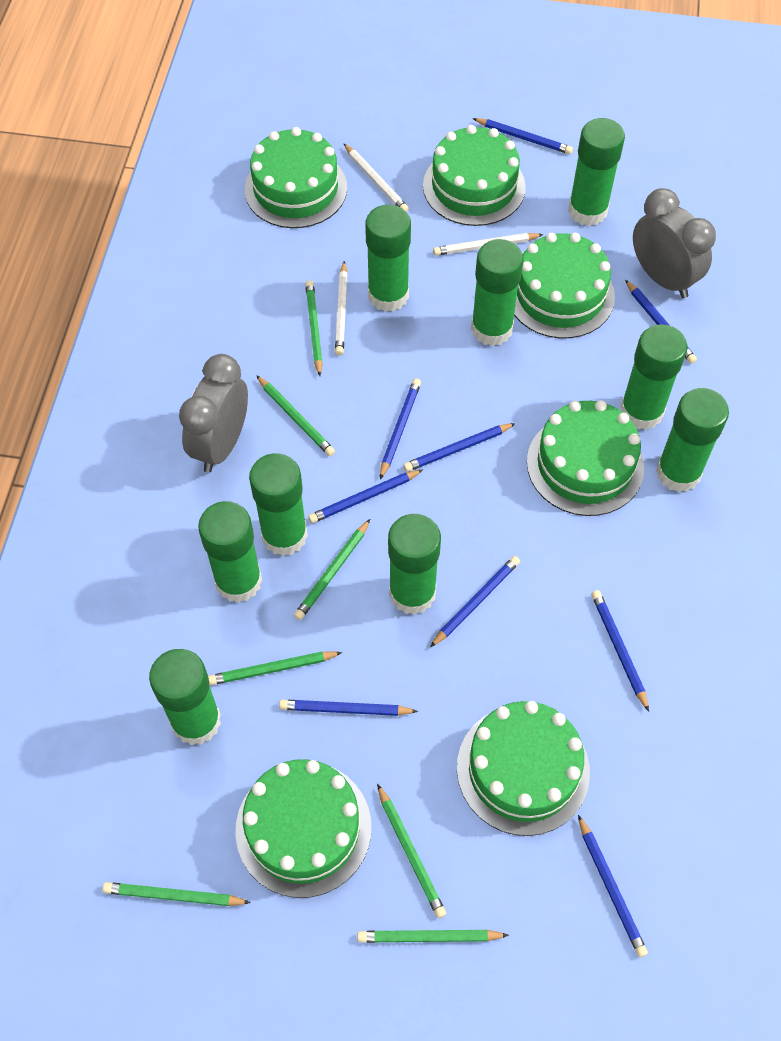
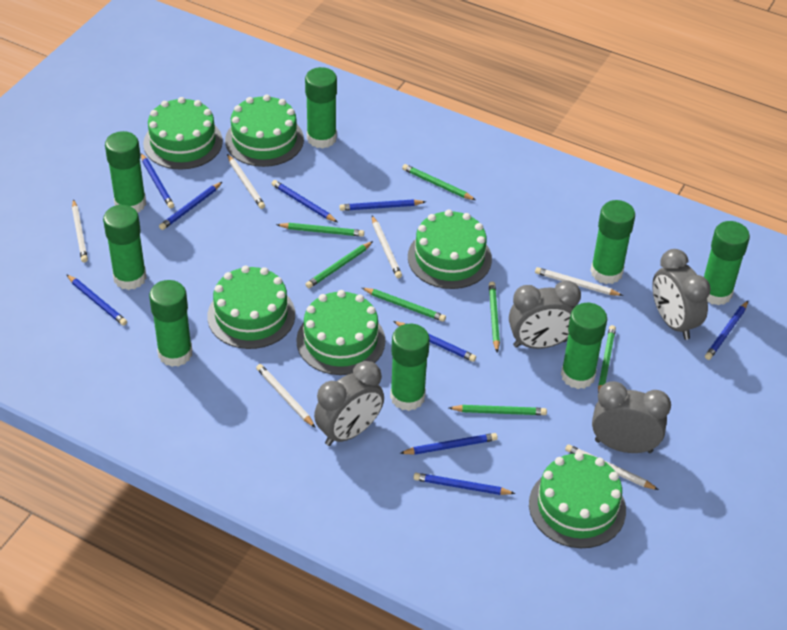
green glue stick: [149,649,221,745] [198,501,262,603] [249,453,308,556] [365,205,411,312] [388,514,441,615] [471,239,524,346] [568,118,625,226] [620,324,687,430] [656,388,729,492] = 9 -> [103,205,147,290] [105,131,146,213] [149,280,192,367] [305,67,337,149] [390,324,430,411] [561,303,607,389] [590,200,635,284] [704,221,750,306] = 8
grey clock: [179,354,248,473] [633,188,716,298] = 2 -> [314,361,384,446] [509,280,581,349] [592,381,671,453] [652,249,711,340] = 4
white pencil: [335,261,348,356] [344,144,409,212] [433,233,544,256] = 3 -> [72,199,88,262] [227,154,265,209] [256,364,316,428] [372,216,402,278] [535,267,623,296] [565,444,659,490] = 6

